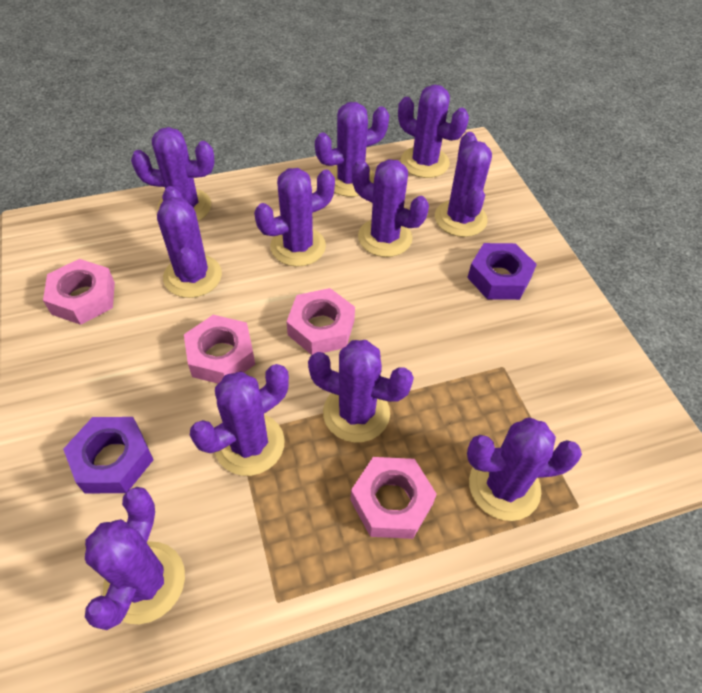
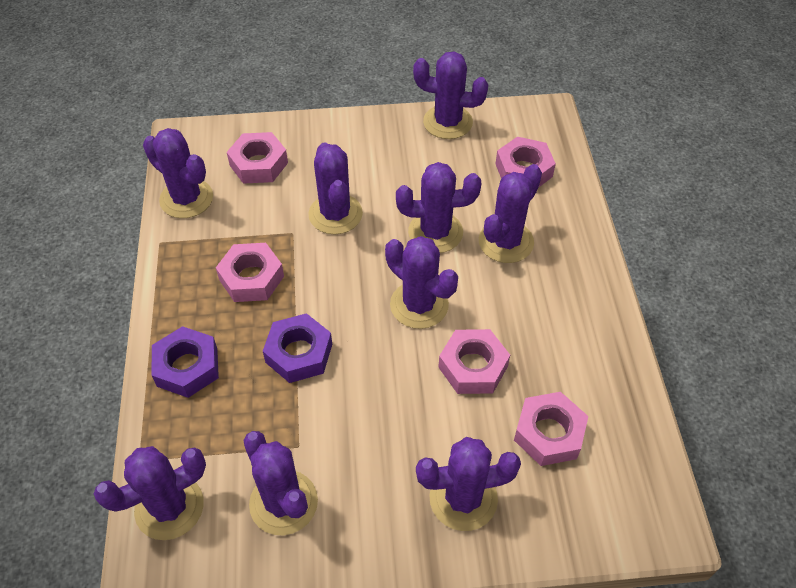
pink nut: [43,259,115,325] [184,315,255,384] [286,288,355,355] [350,457,437,539] = 4 -> [216,243,284,302] [227,132,288,184] [438,329,510,394] [495,137,556,188] [514,392,588,466] = 5
purple cactus: [85,487,185,630] [131,127,215,221] [157,186,222,298] [190,364,289,476] [254,168,335,267] [308,340,414,443] [315,102,389,197] [352,159,429,257] [398,85,469,178] [435,132,492,237] [467,417,582,521] = 11 -> [94,446,206,540] [143,128,213,218] [243,431,318,535] [308,142,363,235] [385,236,458,329] [396,162,481,253] [413,51,489,139] [416,437,521,531] [479,164,542,263] = 9

